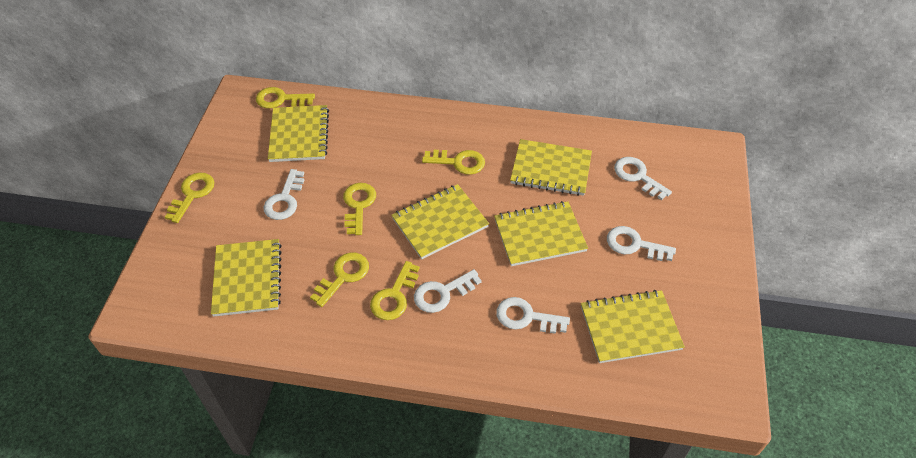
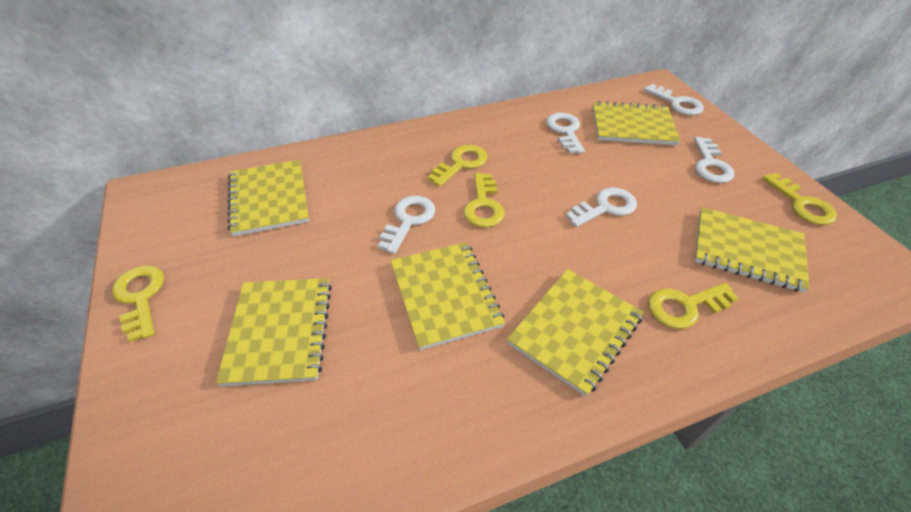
yellow key: [165,172,214,223] [256,87,315,108] [310,253,369,307] [343,183,376,235] [370,261,420,320] [422,150,485,175] = 6 -> [112,266,164,342] [428,145,488,187] [464,173,504,228] [648,283,739,329] [763,173,837,225] = 5

